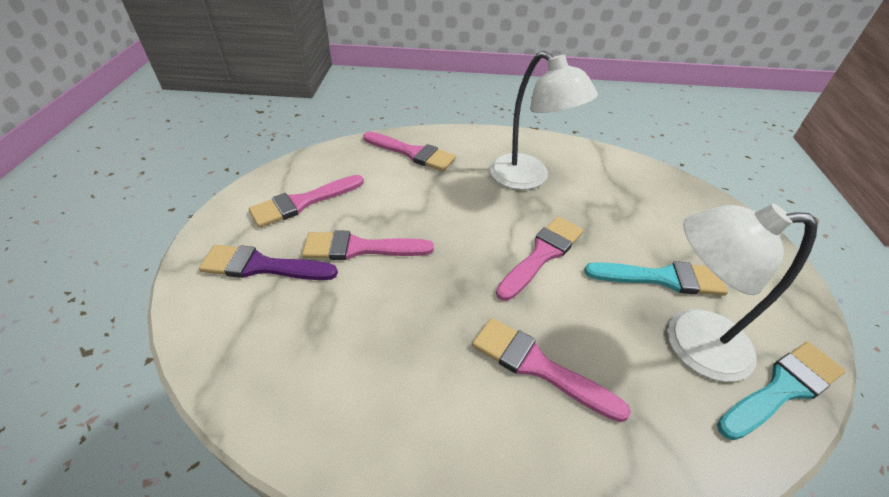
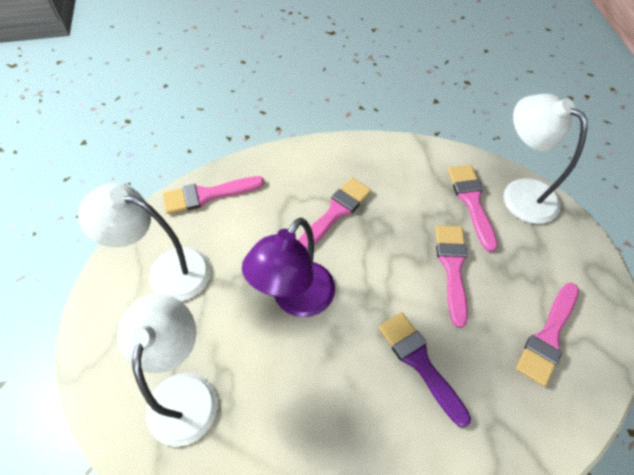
purple lamp: none = 0 -> [242,218,335,317] = 1
turquoise brush: [584,261,728,296] [717,342,845,440] = 2 -> none = 0
white lamp: [490,51,598,190] [667,203,818,382] = 2 -> [78,183,211,301] [117,294,217,447] [504,94,587,224] = 3

